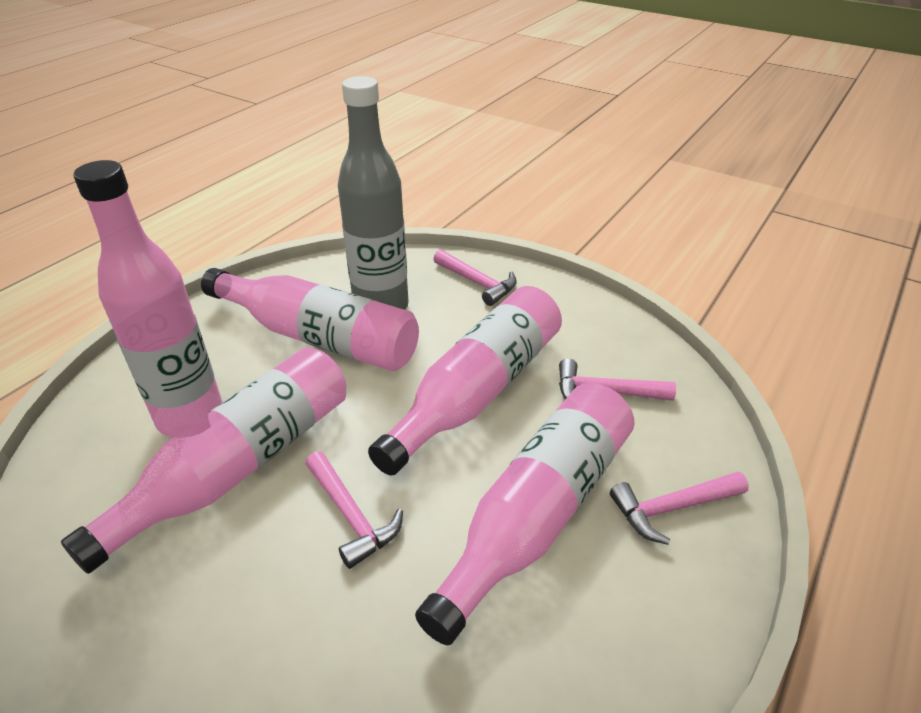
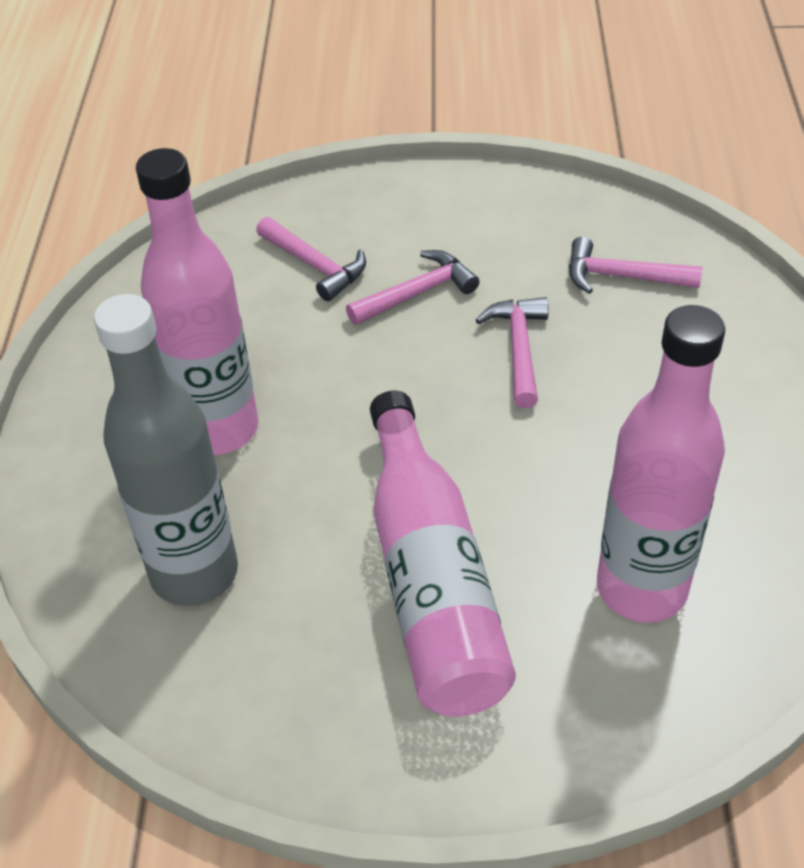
pink bottle: [61,347,346,574] [73,160,223,437] [201,268,419,371] [368,286,562,476] [415,383,635,645] = 5 -> [136,148,258,455] [370,391,516,717] [597,305,725,623] = 3

